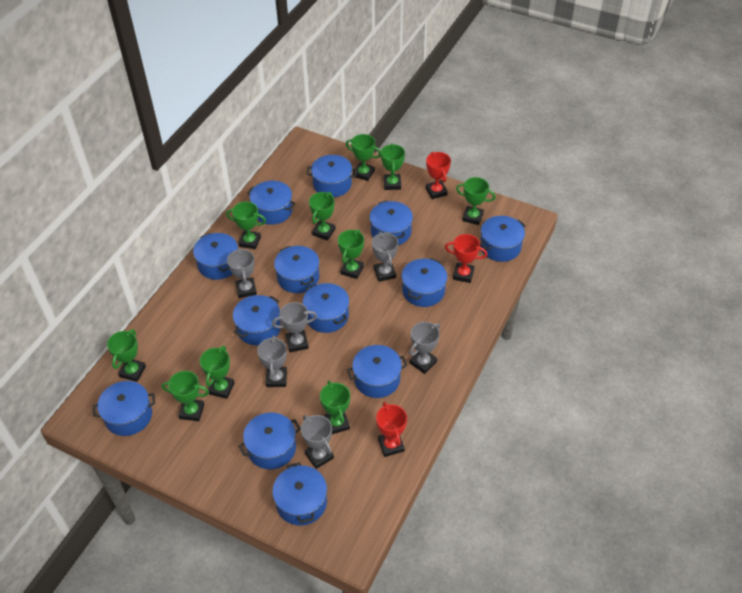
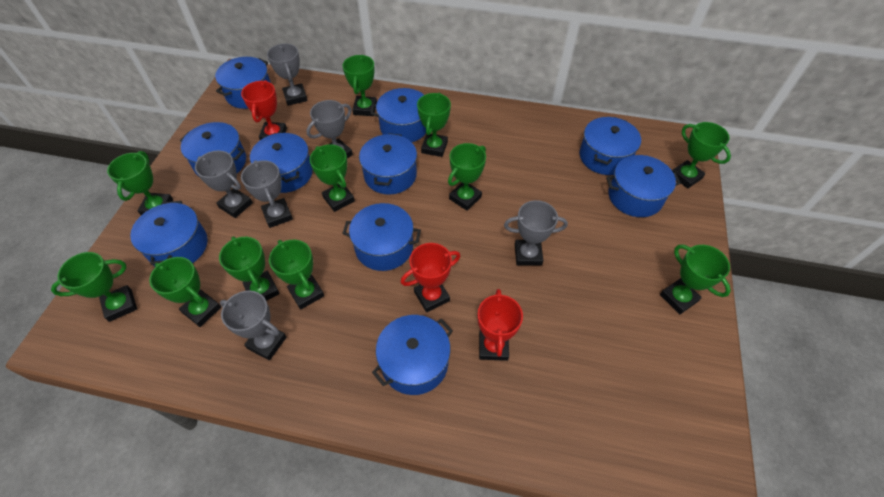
blue pot: [93,381,155,436] [193,233,238,280] [233,295,281,345] [239,413,301,469] [247,181,296,225] [272,462,327,526] [274,246,319,293] [303,283,349,333] [306,155,357,197] [347,345,407,398] [370,200,413,245] [402,258,447,307] [480,216,526,262] = 13 -> [130,201,208,266] [180,122,246,175] [215,57,271,109] [250,133,313,193] [342,203,421,271] [359,133,417,194] [371,88,426,142] [372,315,453,395] [580,117,641,175] [606,155,681,217] = 10
green trophy: [107,329,146,382] [162,371,209,421] [200,346,235,399] [226,202,266,249] [309,192,336,241] [320,381,350,434] [338,229,364,279] [346,134,381,181] [381,144,405,190] [456,177,496,225] = 10 -> [51,252,137,322] [107,151,173,215] [149,257,221,327] [219,237,280,301] [269,240,324,309] [309,144,355,212] [342,55,377,116] [417,93,451,157] [448,143,486,211] [660,245,731,314] [672,122,731,188] = 11

